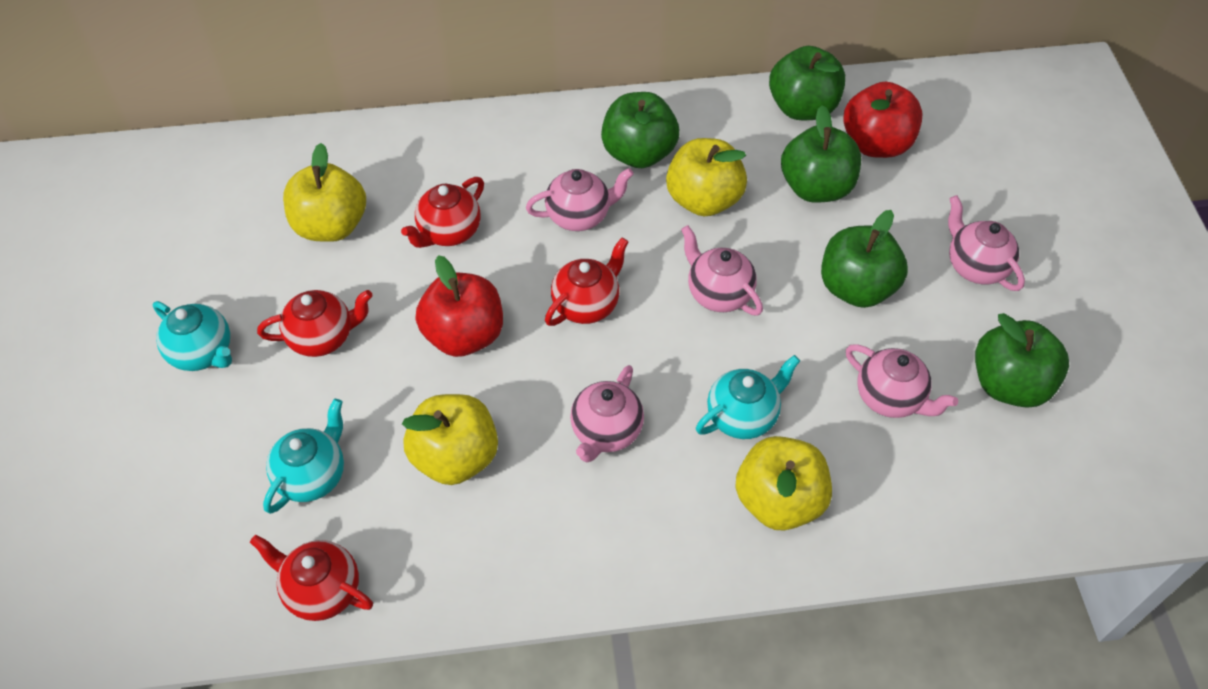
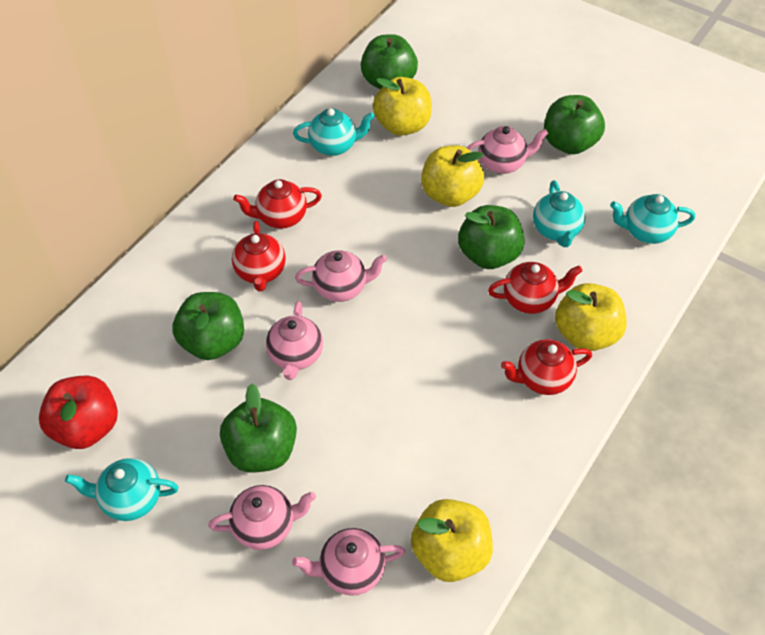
red apple: [416,255,503,357] [843,81,923,158] = 2 -> [39,376,118,449] = 1
turquoise teapot: [153,301,232,371] [263,399,344,514] [696,355,800,439] = 3 -> [65,458,178,521] [293,108,375,156] [533,180,586,247] [610,194,695,244] = 4

